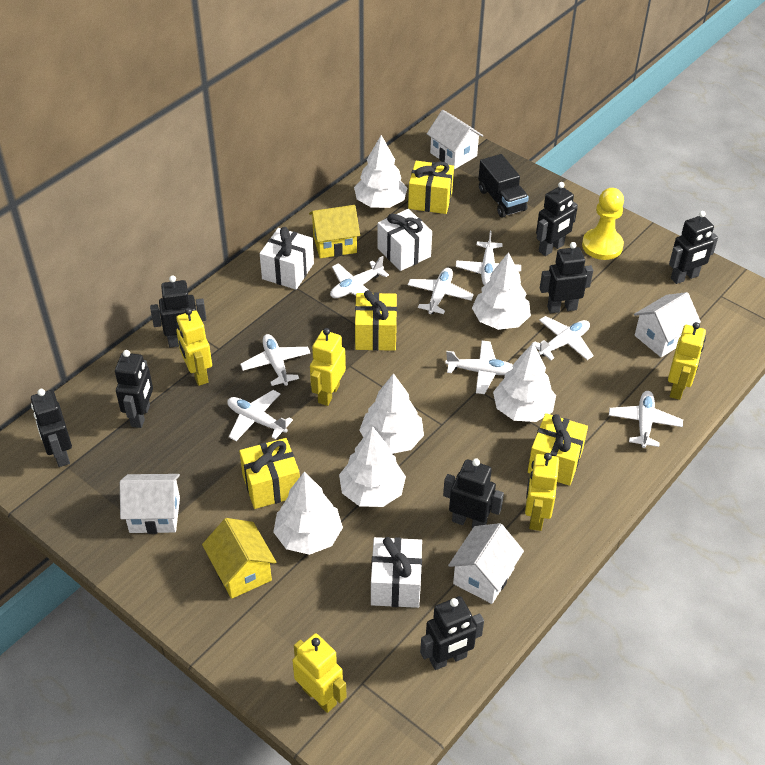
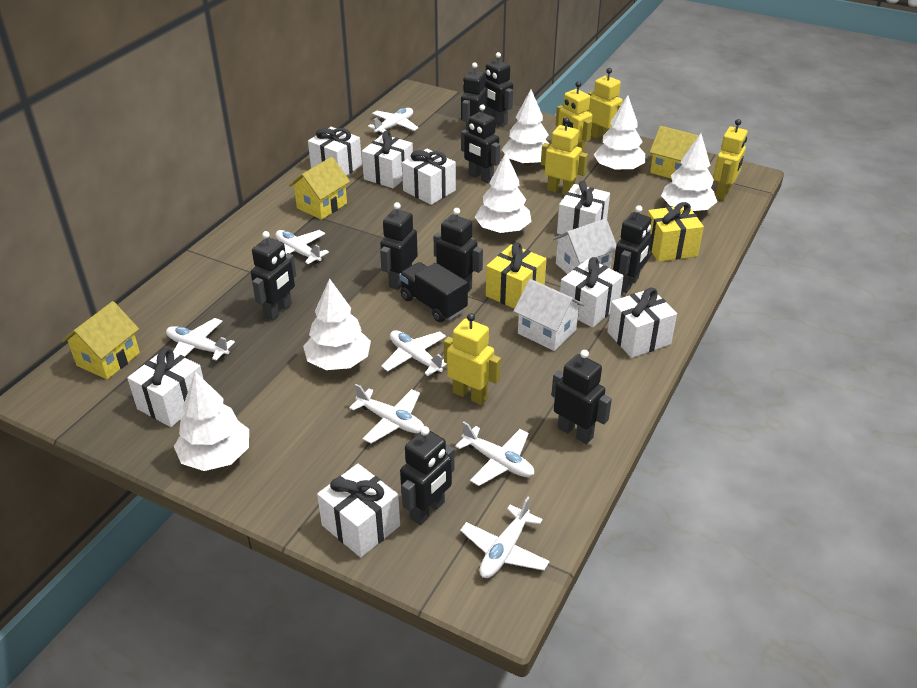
black robot: [31,389,72,467] [115,350,153,428] [150,276,207,348] [420,596,484,670] [443,458,504,529] [536,182,578,256] [540,242,593,313] [669,211,718,284] = 8 -> [251,231,296,321] [380,202,418,290] [400,426,454,525] [434,208,483,292] [461,62,488,130] [461,104,500,183] [485,52,513,127] [551,350,612,444] [613,205,652,293] = 9
white gift: [260,227,314,290] [371,537,422,608] [377,209,432,271] = 3 -> [127,348,203,427] [308,127,362,176] [317,464,400,558] [362,131,413,188] [402,149,456,205] [557,181,610,234] [560,257,624,328] [607,287,677,358] = 8
white house: [120,474,180,534] [427,110,484,169] [448,523,524,604] [634,292,701,357] = 4 -> [514,279,584,351] [553,219,617,274] = 2
white plane: [227,390,293,441] [240,334,310,386] [330,256,389,298] [407,267,474,314] [445,341,513,394] [456,231,521,285] [533,316,594,360] [609,391,683,448] = 8 -> [166,318,235,361] [275,230,329,264] [349,384,424,444] [368,108,419,135] [381,330,447,376] [455,421,534,486] [460,497,550,578] = 7
yellow gift: [239,438,300,509] [355,290,397,351] [408,161,454,214] [528,413,588,486] = 4 -> [486,242,547,309] [647,202,704,262] = 2
yellow house: [202,518,276,599] [309,205,360,258] = 2 -> [61,301,140,379] [289,157,350,220] [650,126,699,179] = 3
yellow pawn: [582,188,624,260] = 1 -> none = 0

